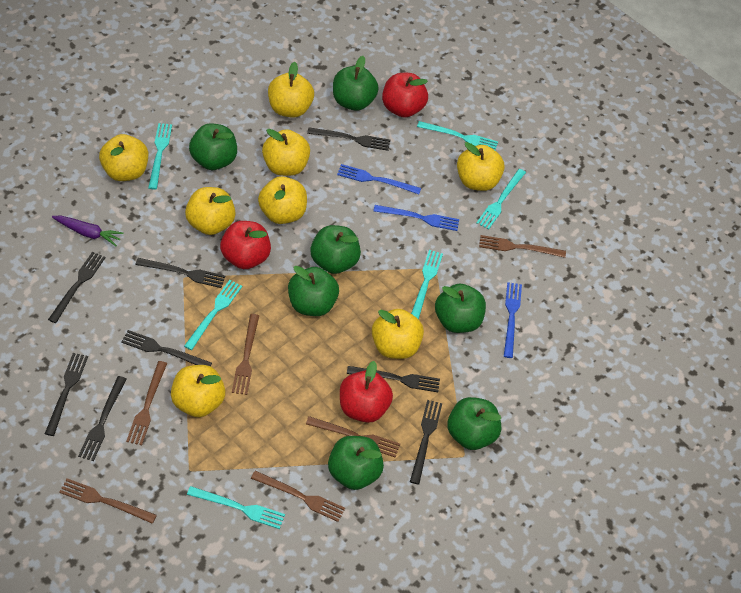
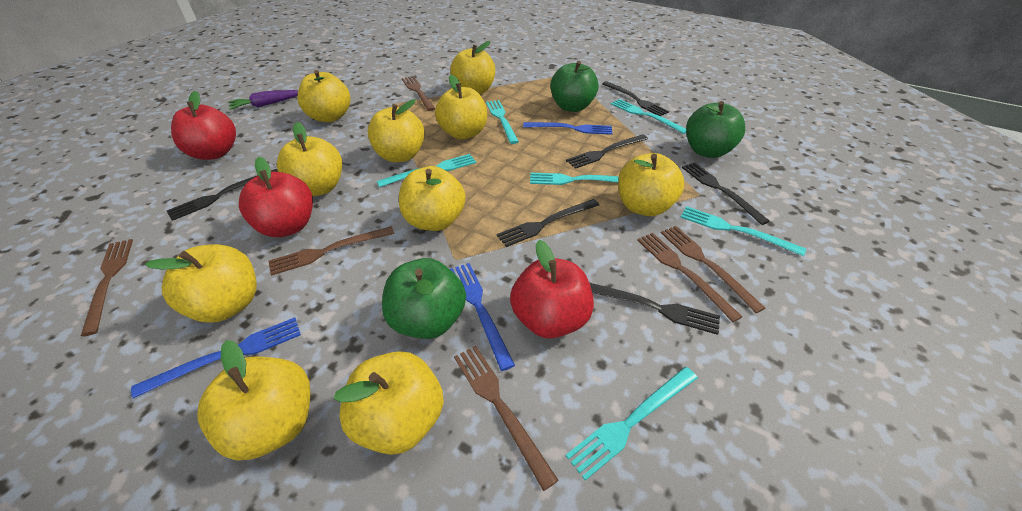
black fork: [45,353,88,436] [48,252,105,323] [78,376,127,461] [121,330,212,366] [135,258,225,288] [307,127,390,151] [347,366,440,392] [410,400,442,484] = 8 -> [167,169,278,221] [497,199,599,247] [566,134,648,169] [590,283,720,335] [602,81,669,116] [682,163,770,225] = 6
green apple: [189,124,237,170] [288,266,339,316] [310,225,361,274] [328,436,384,490] [333,56,379,111] [435,284,486,333] [447,397,501,450] = 7 -> [382,258,466,339] [550,61,599,112] [686,101,745,158] = 3
yellow apple: [99,134,148,181] [171,365,225,417] [185,187,236,235] [258,176,307,224] [262,129,310,176] [268,62,314,118] [372,309,424,359] [457,142,505,191] = 8 -> [145,244,256,323] [197,340,311,461] [277,122,342,197] [297,70,350,122] [334,351,444,455] [368,99,425,162] [399,166,466,231] [435,75,487,139] [450,41,495,94] [618,153,684,216] = 10

